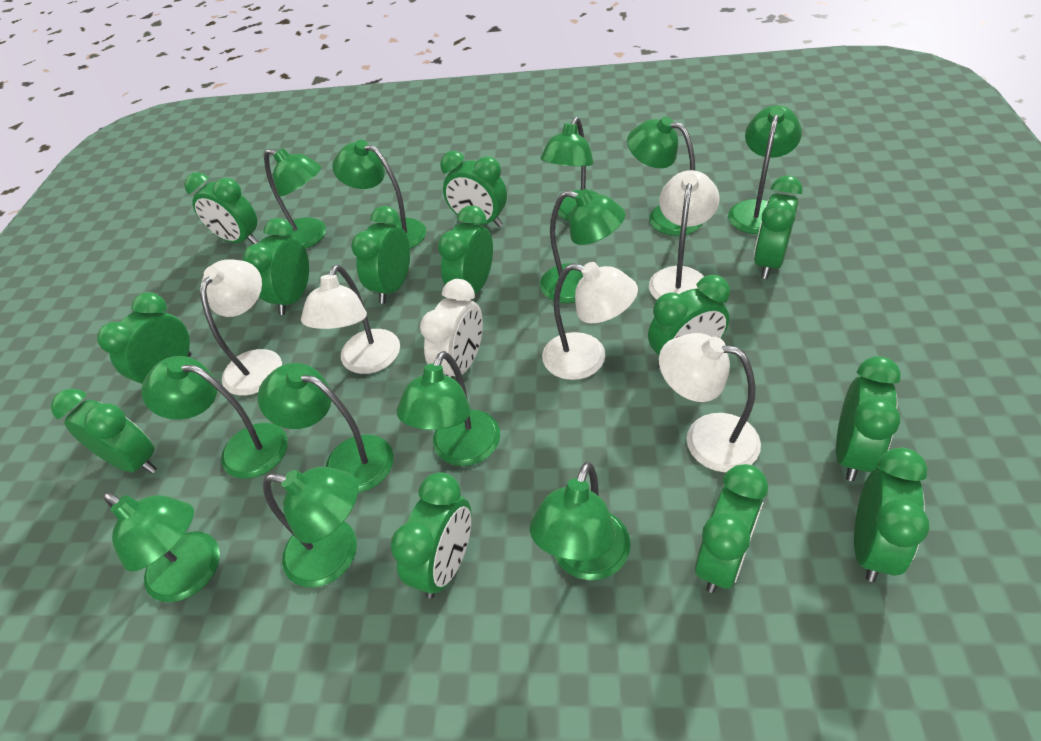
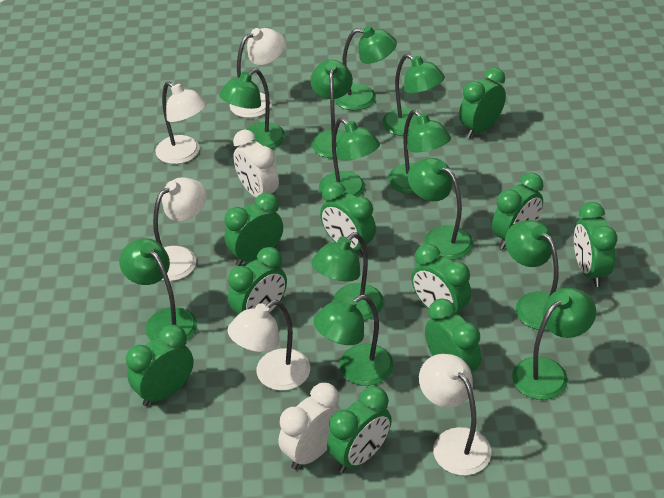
green clock: [51,389,157,474] [97,292,192,384] [184,172,258,244] [243,218,309,315] [351,206,410,304] [391,472,471,599] [438,206,493,294] [440,151,507,227] [648,275,730,369] [695,464,768,593] [754,176,803,279] [836,356,901,481] [854,448,929,582] = 13 -> [126,325,194,406] [225,193,283,266] [228,247,287,315] [320,182,376,255] [327,386,392,473] [411,244,471,314] [425,298,481,373] [459,67,506,138] [492,173,544,249] [574,202,618,287] = 10
white clock: [420,279,483,378] = 1 -> [233,130,279,198] [278,383,341,469] = 2

